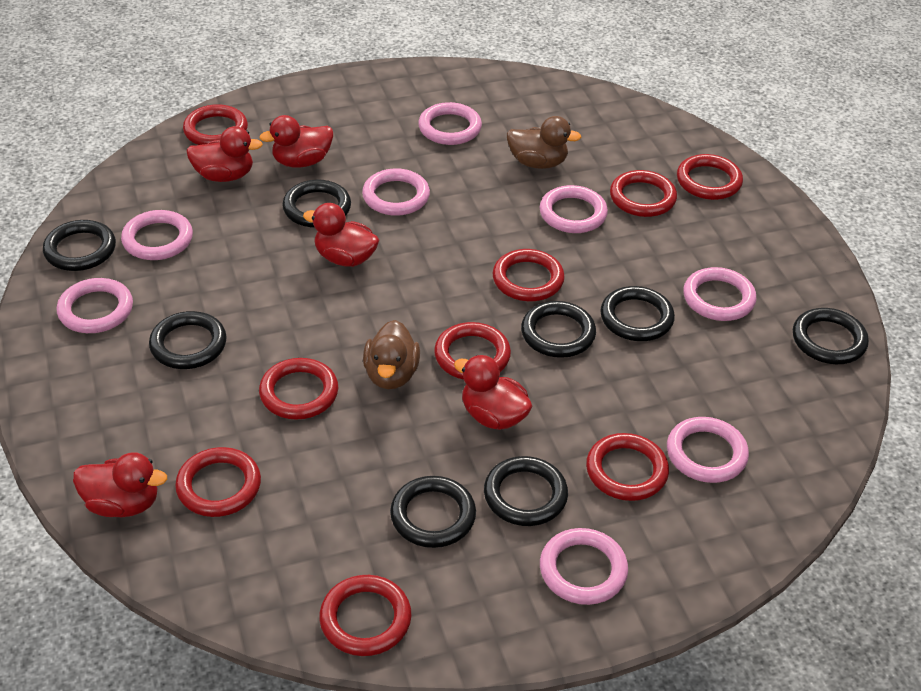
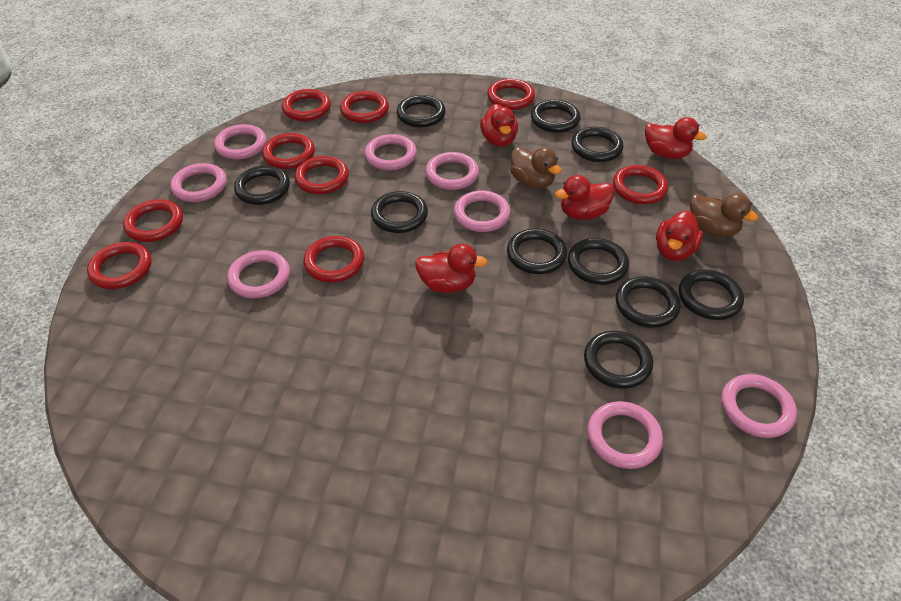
black ring: [43,220,116,271] [149,311,227,369] [282,180,351,228] [390,476,476,548] [484,456,568,526] [521,301,596,358] [600,286,675,341] [793,308,869,364] = 8 -> [234,166,290,205] [371,191,428,233] [397,95,446,127] [507,229,567,274] [531,100,580,133] [568,238,629,285] [571,127,624,162] [584,331,653,389] [616,276,681,328] [679,269,744,320] = 10

